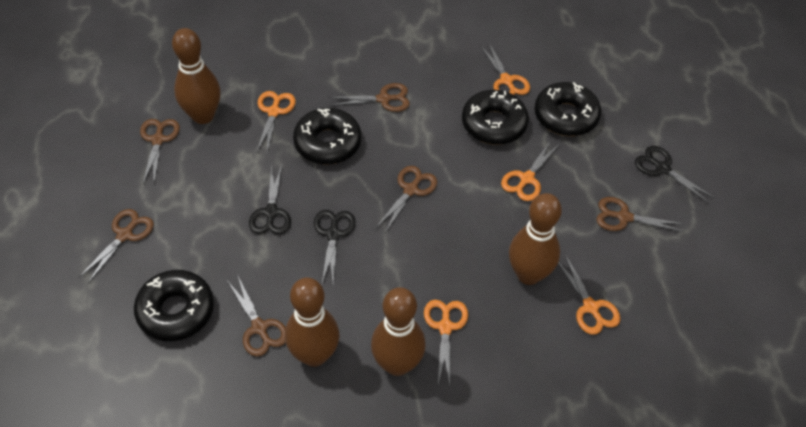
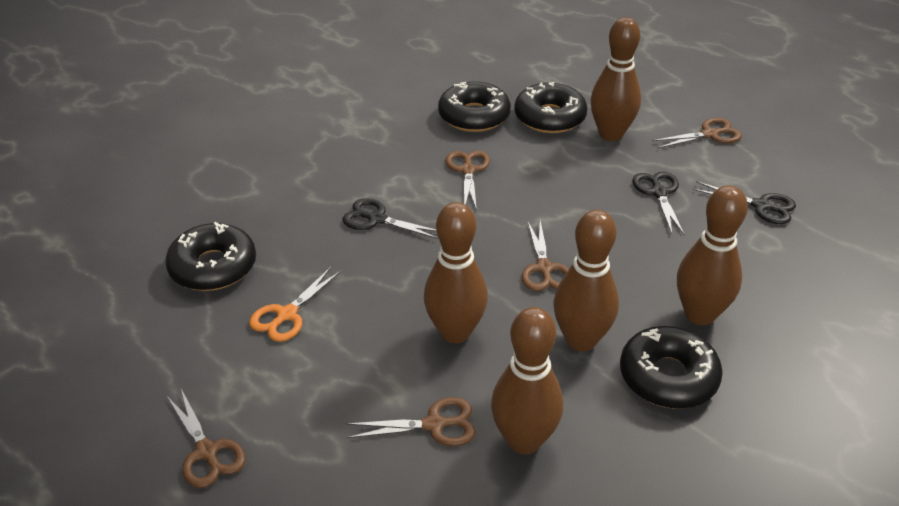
brown bowling pin: [172,28,221,124] [285,277,340,367] [371,287,426,376] [509,193,562,285] = 4 -> [424,202,488,343] [491,307,563,454] [553,210,619,351] [590,17,641,141] [677,185,748,325] = 5
brown scissors: [79,209,154,283] [140,119,180,183] [228,277,286,356] [329,83,410,112] [376,166,437,233] [596,197,685,232] = 6 -> [167,389,246,488] [346,397,476,446] [445,151,490,210] [522,220,569,291] [652,118,742,149] = 5
orange scissors: [257,91,296,153] [424,300,468,385] [480,43,530,95] [501,140,560,201] [558,254,621,335] = 5 -> [249,267,341,342] = 1

